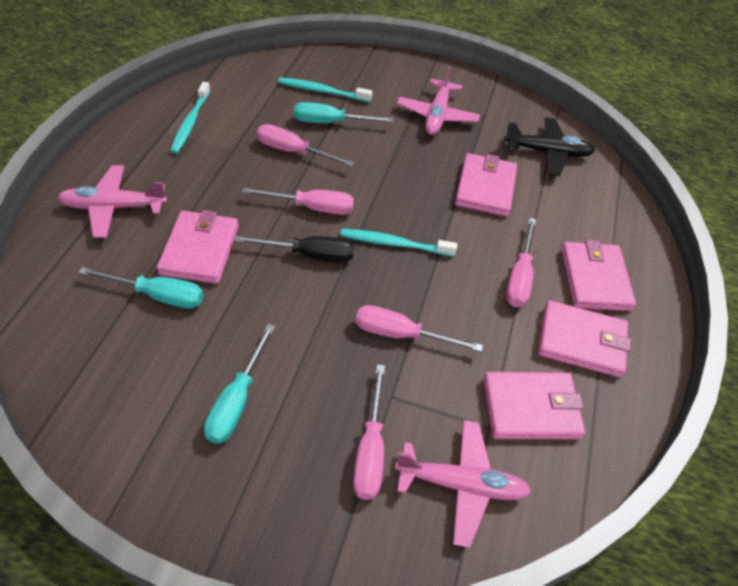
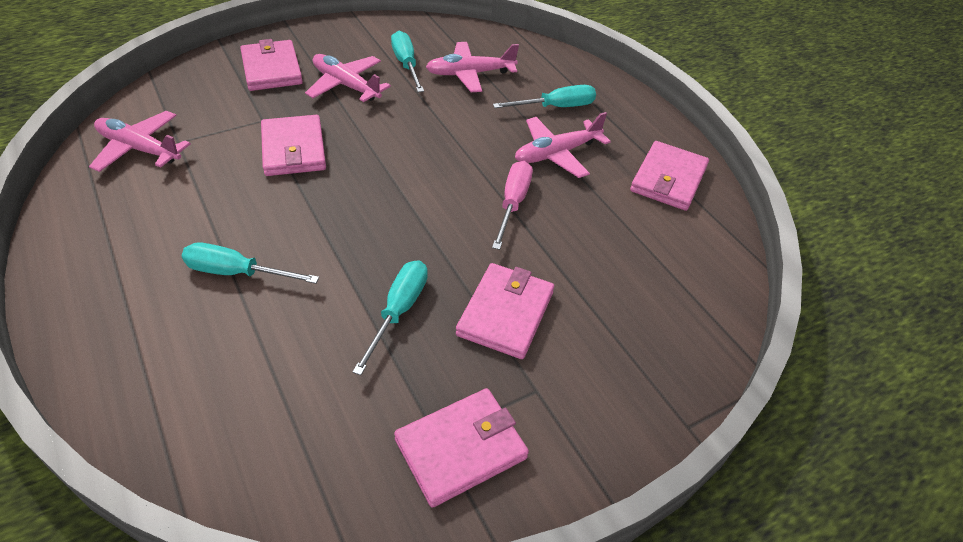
black plane: [504,118,595,176] = 1 -> none = 0
black screwdriver: [234,236,354,262] = 1 -> none = 0
pink plane: [58,165,167,238] [395,420,531,548] [397,66,480,135] = 3 -> [89,111,191,172] [305,54,391,102] [426,42,519,92] [515,112,611,178] = 4
pink screwdriver: [242,187,354,215] [256,124,354,167] [353,364,385,500] [355,305,483,352] [506,218,536,307] = 5 -> [492,161,533,250] = 1
turquoise screwdriver: [78,267,203,308] [204,324,275,444] [294,102,393,123] = 3 -> [182,242,319,284] [352,260,428,375] [391,31,424,92] [493,85,596,108] = 4
turquoise toothbrush: [170,82,210,154] [278,77,372,102] [340,229,457,256] = 3 -> none = 0

